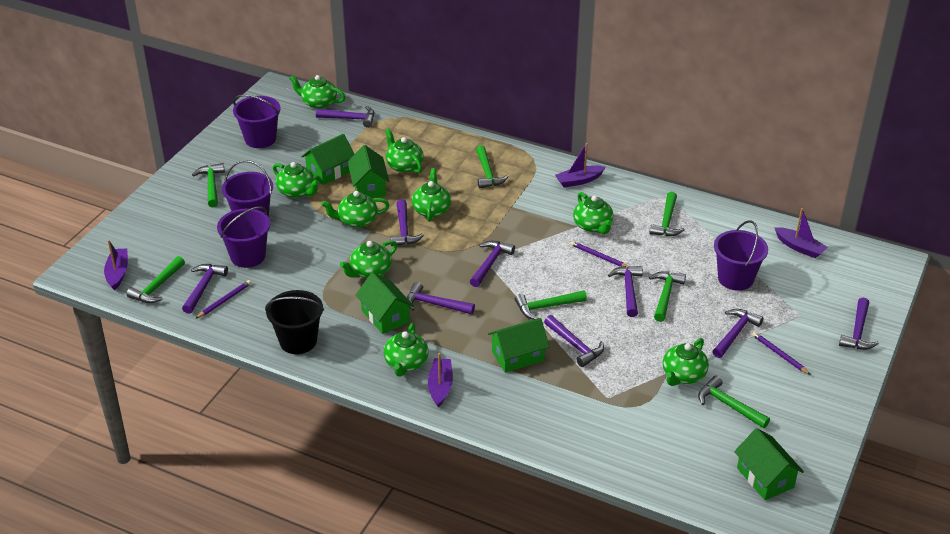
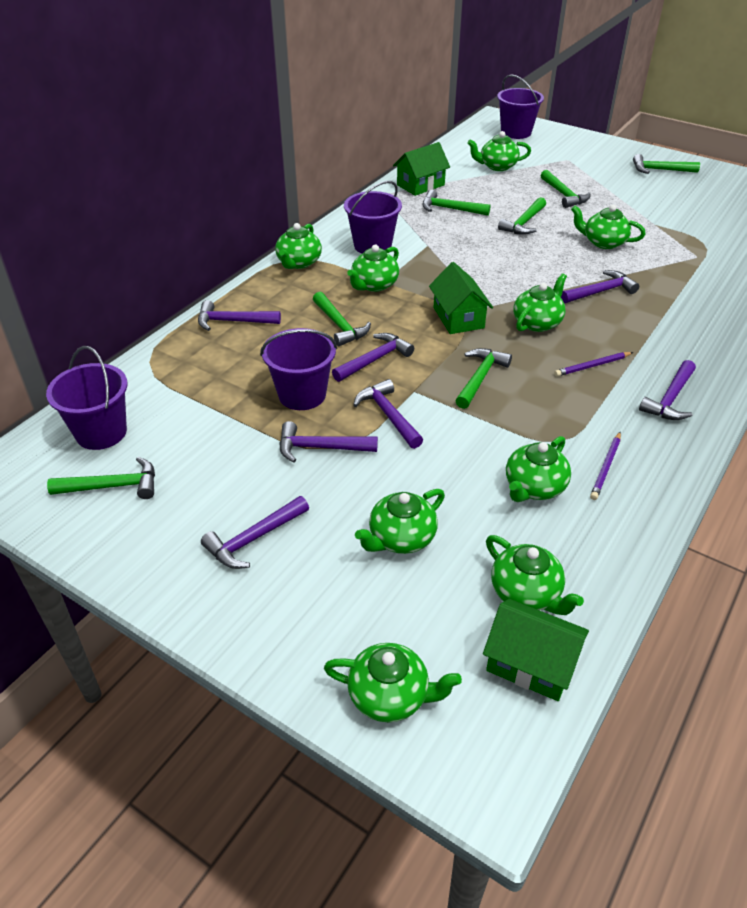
black bucket: [265,290,324,354] = 1 -> none = 0
green house: [301,134,354,185] [348,145,389,198] [356,272,414,334] [488,318,549,373] [734,428,804,500] = 5 -> [393,142,450,196] [429,262,493,334] [483,599,589,701] = 3
purple boat: [104,240,128,290] [428,353,453,407] [555,143,606,188] [774,208,828,258] = 4 -> none = 0
purple hammer: [182,264,228,314] [316,106,374,128] [390,199,424,246] [407,282,475,315] [470,241,515,287] [544,315,604,367] [608,266,643,317] [713,309,763,358] [839,298,879,350] = 9 -> [198,300,281,331] [201,496,309,569] [279,421,378,463] [332,333,414,382] [353,379,423,449] [561,270,639,303] [639,360,696,420] = 7
purple pencil: [195,280,251,319] [570,241,629,268] [752,332,811,375] = 3 -> [554,352,633,377] [590,432,621,500] = 2

